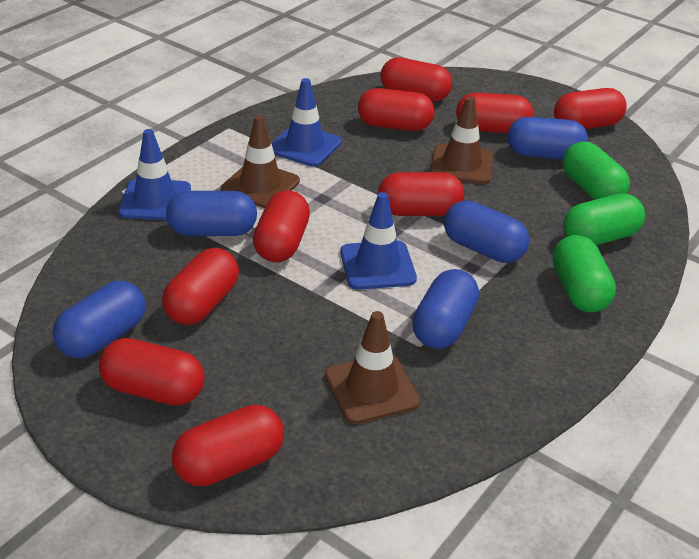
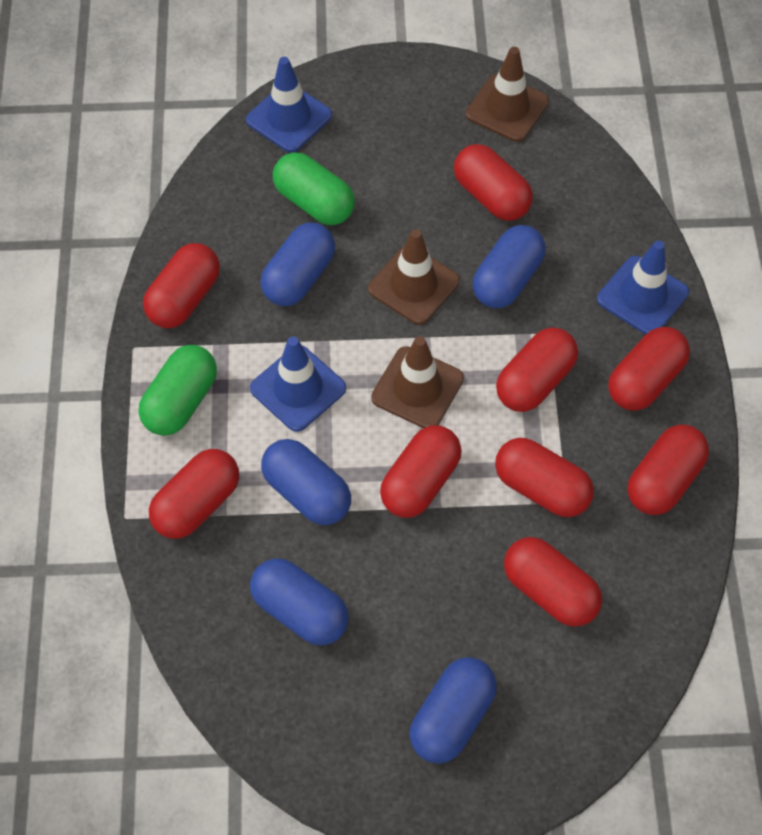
green capsule: [553,235,616,312] [563,142,630,200] [563,193,645,245] = 3 -> [139,345,217,436] [273,153,355,225] = 2

